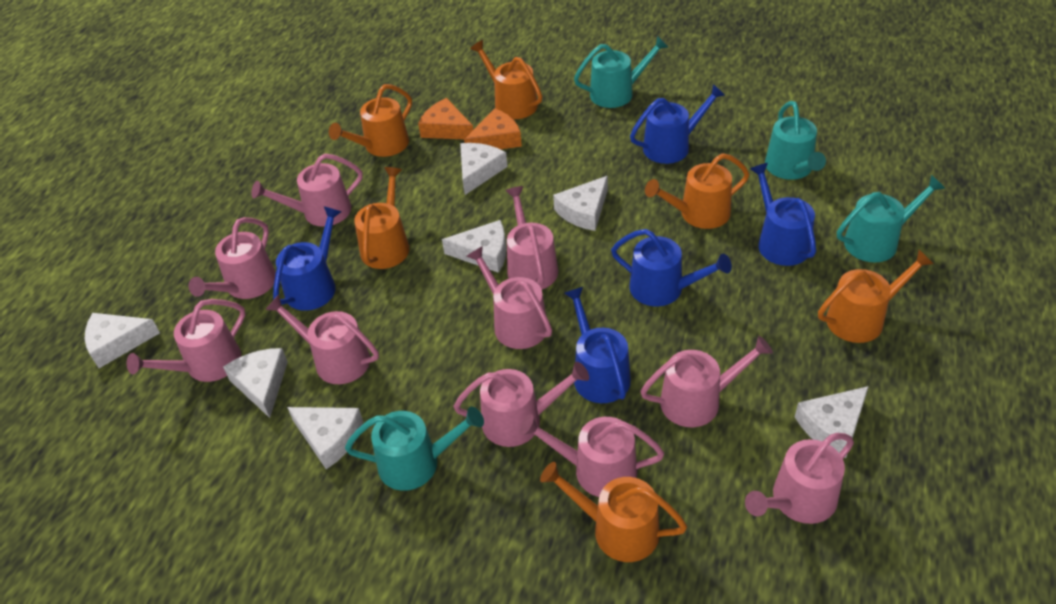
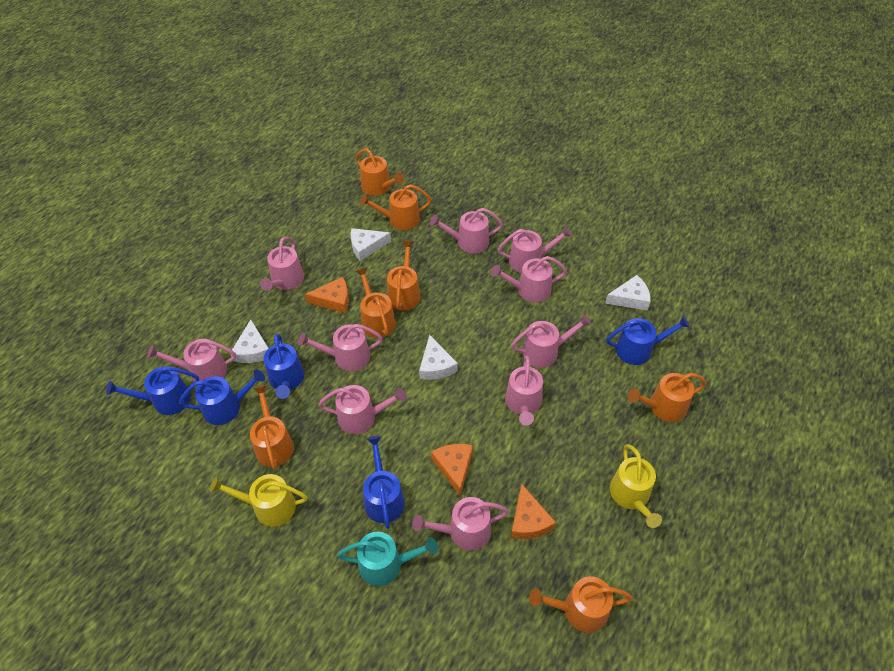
orange cheese: [418,98,473,139] [464,108,522,149] = 2 -> [305,277,349,313] [431,444,473,495] [511,484,556,539] = 3
orange watering can: [329,84,412,157] [354,167,409,269] [470,40,542,119] [540,462,687,562] [645,153,749,229] [818,250,934,343] = 6 -> [250,385,294,470] [356,148,404,196] [356,267,396,338] [360,184,432,230] [387,241,420,311] [529,576,633,633] [628,373,706,422] = 7
turquoise watering can: [345,407,484,491] [574,36,668,108] [765,101,826,180] [837,175,946,262] = 4 -> [337,532,438,586] = 1
white cheese: [85,313,160,368] [223,348,288,418] [287,407,363,469] [442,220,506,273] [460,143,508,195] [553,176,608,231] [795,386,869,458] = 7 -> [231,320,269,363] [351,228,391,261] [419,335,458,380] [605,275,651,311] = 4
yellow watering can: none = 0 -> [210,474,307,527] [610,444,662,528] = 2

